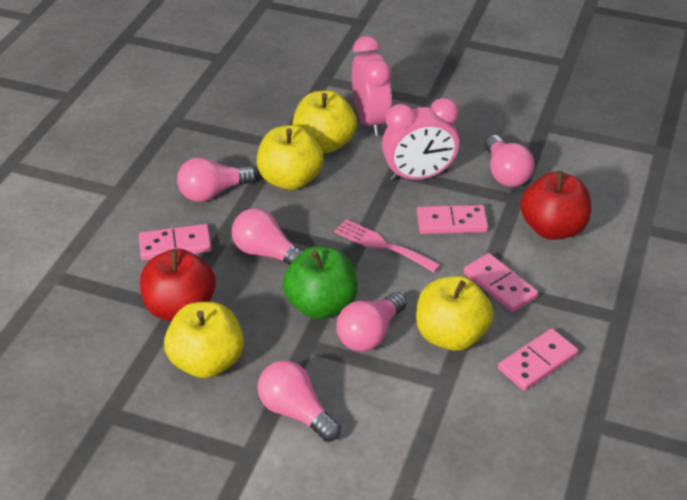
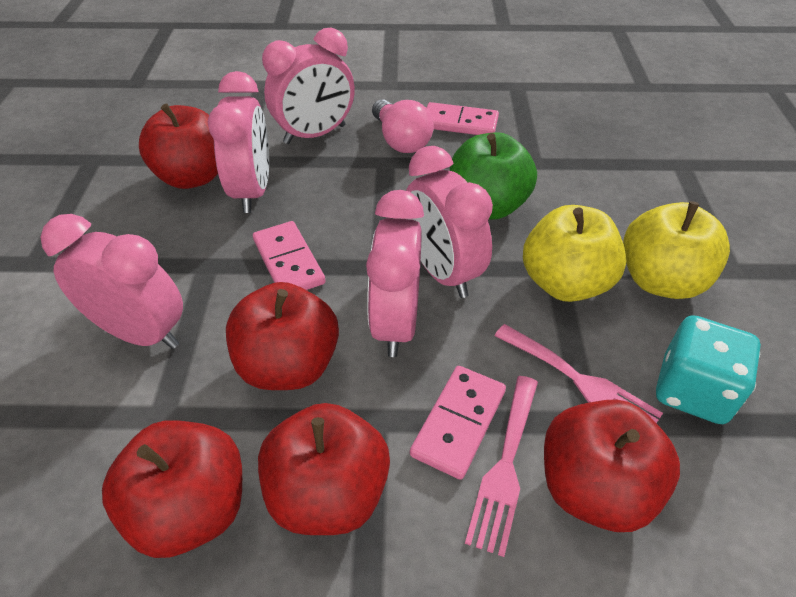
pink clock: [352,36,392,136] [382,98,460,181] = 2 -> [40,214,183,349] [208,71,269,213] [262,27,355,144] [366,190,424,357] [406,146,493,298] = 5
pink domino: [139,224,211,260] [417,205,488,234] [464,253,538,312] [498,329,578,391] = 4 -> [253,221,326,290] [410,366,506,480] [427,102,499,135] = 3
pink fork: [334,219,441,273] = 1 -> [465,376,538,557] [494,324,663,423] = 2
pink light bulb: [177,157,257,202] [232,208,302,265] [257,360,341,442] [336,292,407,352] [485,135,535,187] = 5 -> [372,99,434,153] = 1
red apple: [140,249,215,321] [520,171,591,240] = 2 -> [102,420,242,558] [139,103,218,189] [226,282,339,390] [258,403,390,535] [544,399,680,532] = 5
turquoise dice: none = 0 -> [656,315,761,424] = 1
yellow apple: [164,302,244,378] [257,125,324,190] [292,90,357,153] [416,276,494,351] = 4 -> [523,205,626,302] [623,201,730,299] = 2

